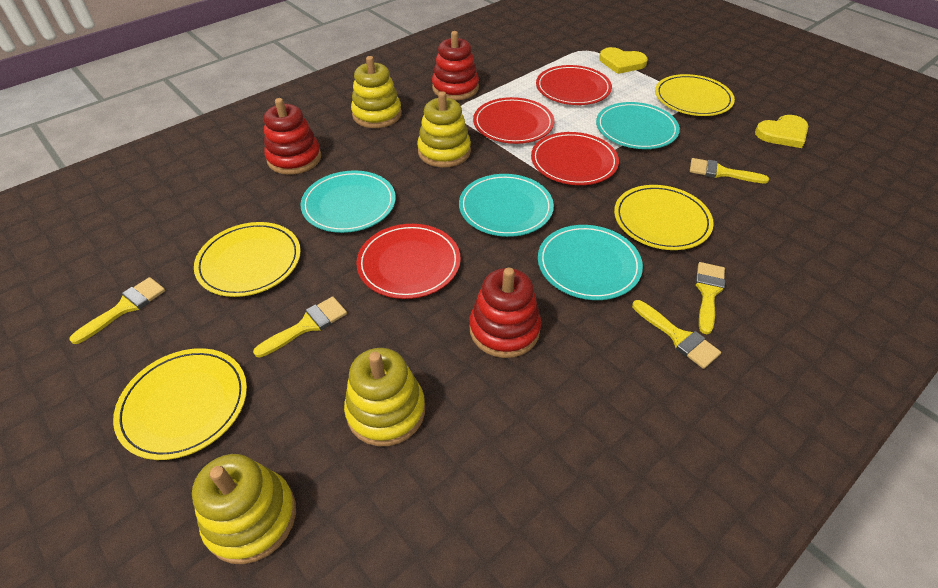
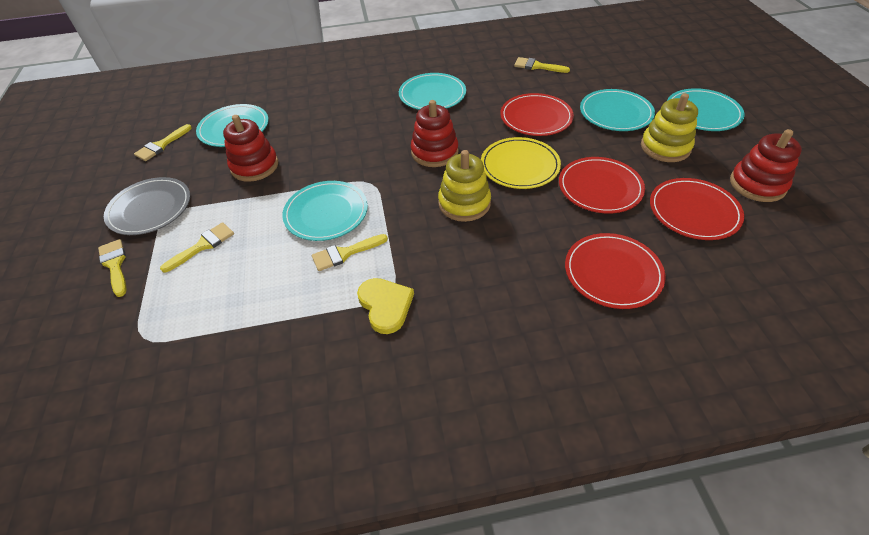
grey plate: none = 0 -> [104,177,190,235] = 1
turquoise plate: [300,170,396,233] [459,174,554,237] [538,225,643,300] [596,102,680,149] = 4 -> [196,104,269,147] [282,181,368,241] [399,73,466,110] [580,89,655,131] [667,88,745,131] = 5
yellow heart: [599,47,648,74] [755,115,808,148] = 2 -> [357,278,414,334] = 1
yellow plate: [113,348,247,460] [194,222,301,297] [614,185,714,250] [655,74,735,116] = 4 -> [481,137,561,189] = 1
yellow stacking toy: [192,454,296,564] [344,348,425,446] [351,56,402,128] [417,91,471,167] = 4 -> [438,150,491,222] [641,93,698,162] = 2

